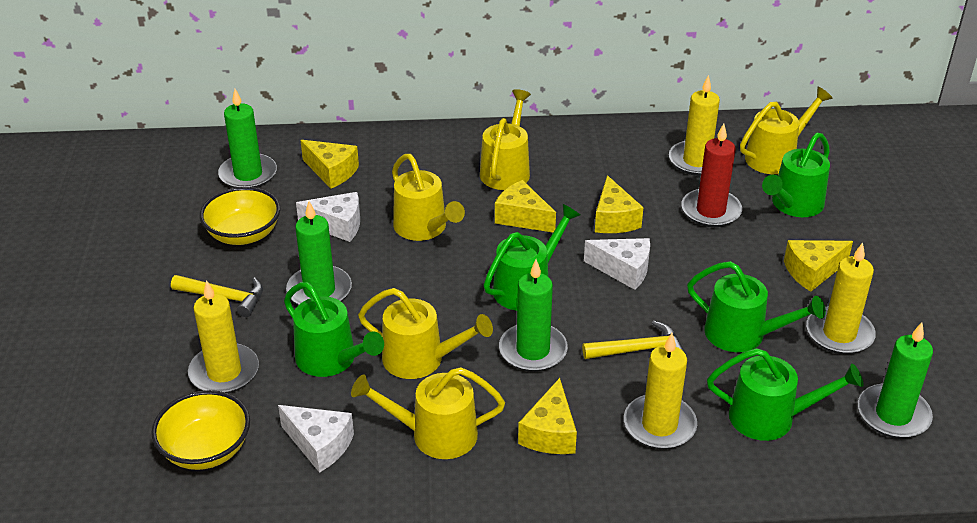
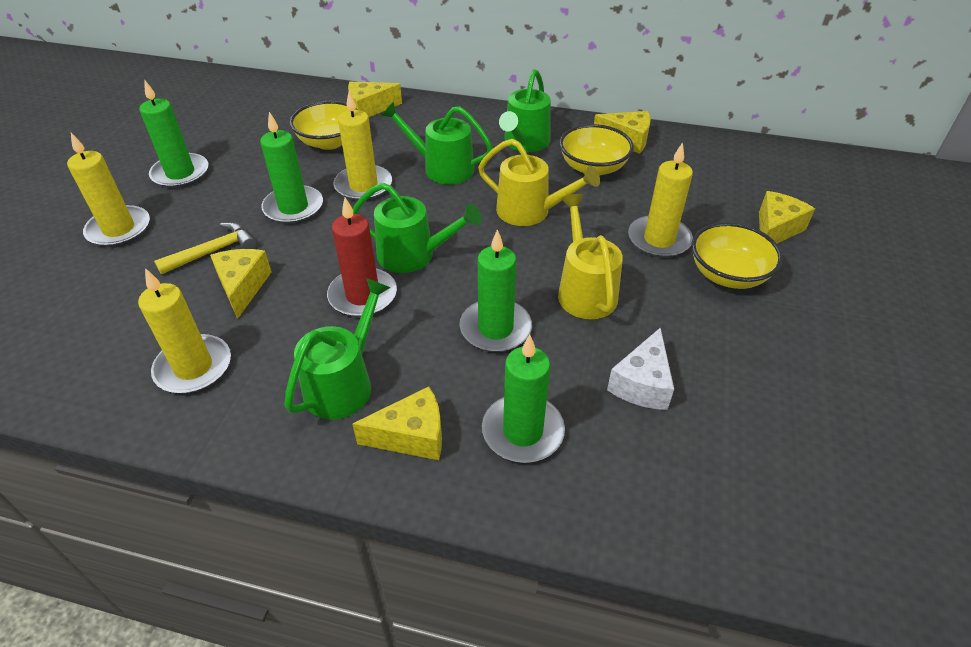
green watering can: [284,282,384,377] [484,204,580,311] [687,261,826,352] [707,348,863,441] [762,133,830,217] = 5 -> [285,278,391,419] [353,183,482,273] [381,101,493,184] [499,69,551,152] = 4
white cheese: [278,405,354,473] [296,192,360,242] [584,238,650,290] = 3 -> [607,327,674,410] = 1
yellow bowl: [151,390,250,470] [200,187,281,245] = 2 -> [289,101,358,150] [559,124,634,176] [691,222,783,289] = 3
yellow hammer: [171,275,263,317] [582,320,685,359] = 2 -> [154,222,256,274] = 1
yellow watering can: [351,367,505,459] [358,288,493,379] [392,154,465,241] [480,89,531,190] [740,87,833,174] = 5 -> [478,139,600,226] [558,194,623,319] = 2

